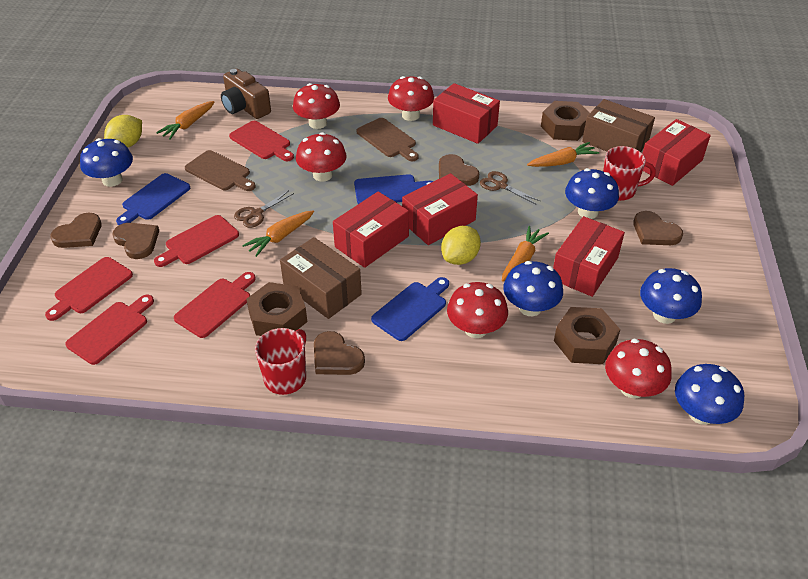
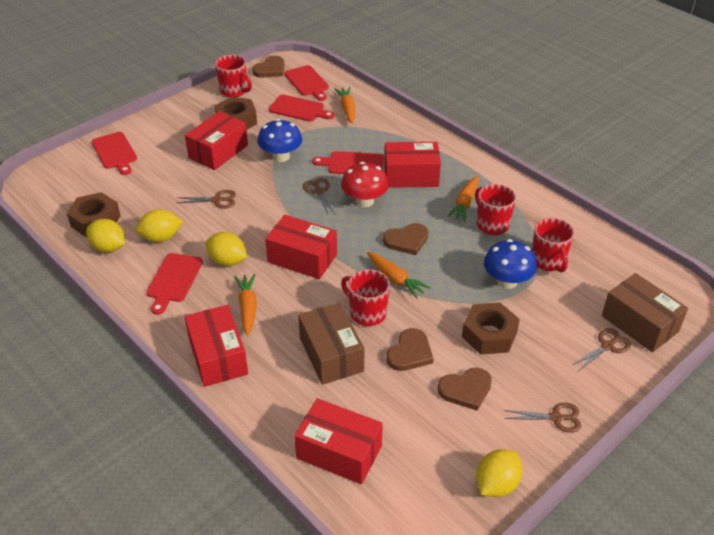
blue cutting board: [116,173,190,225] [354,174,434,204] [371,277,449,341] = 3 -> none = 0
blue mushroom: [80,138,133,187] [503,261,563,316] [565,168,619,219] [640,268,702,324] [675,364,744,425] = 5 -> [258,119,302,162] [484,239,537,289] = 2
brown camera: [221,69,271,119] = 1 -> none = 0
brown cutting board: [185,150,256,191] [356,118,419,161] = 2 -> none = 0
brown heart: [50,213,102,248] [112,223,159,259] [314,331,365,375] [439,154,479,186] [633,211,683,245] = 5 -> [252,56,285,78] [383,223,428,255] [386,328,434,371] [438,368,492,411] = 4
brown scissors: [234,191,294,228] [480,171,540,204] = 2 -> [177,190,236,208] [303,178,335,214] [504,403,581,433] [572,328,631,371] = 4
red mug: [255,328,306,395] [603,146,656,201] = 2 -> [215,55,252,97] [341,269,390,326] [475,184,516,235] [532,218,574,273] = 4
red mushroom: [293,83,340,129] [296,132,347,182] [388,76,434,121] [447,282,508,338] [605,339,672,399] = 5 -> [341,162,389,207] = 1
yellow lemon: [104,115,142,148] [441,226,481,265] = 2 -> [86,219,125,252] [135,209,183,242] [206,232,247,266] [476,449,522,497] = 4

